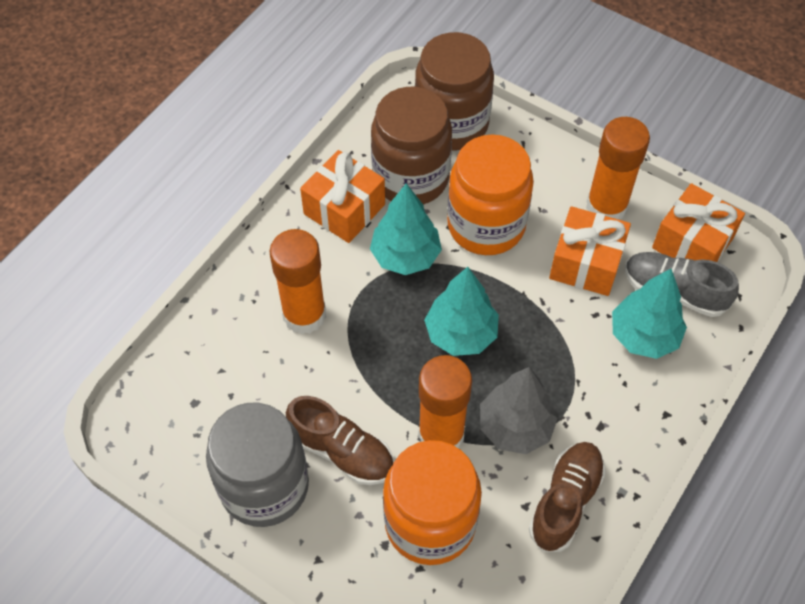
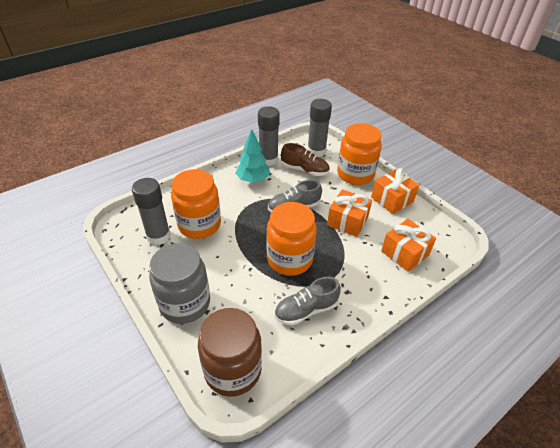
brown jar: [371,87,452,205] [415,32,494,151] = 2 -> [198,308,262,397] = 1
brown shoe: [286,396,394,485] [529,442,606,552] = 2 -> [281,143,330,176] = 1
grey glue stick: none = 0 -> [132,178,171,245] [258,106,280,166] [307,99,332,157] = 3
grey shoe: [625,252,739,317] = 1 -> [268,180,322,212] [274,277,341,325] = 2
grey tree: [480,367,558,454] = 1 -> none = 0
orange glue stick: [269,229,326,334] [418,355,472,448] [586,117,650,220] = 3 -> none = 0
orange jar: [383,440,482,565] [447,135,534,255] = 2 -> [171,169,221,239] [266,202,317,276] [337,123,382,185] = 3
turquoise tree: [370,183,442,275] [424,267,499,356] [612,269,687,359] = 3 -> [236,129,270,183] = 1

